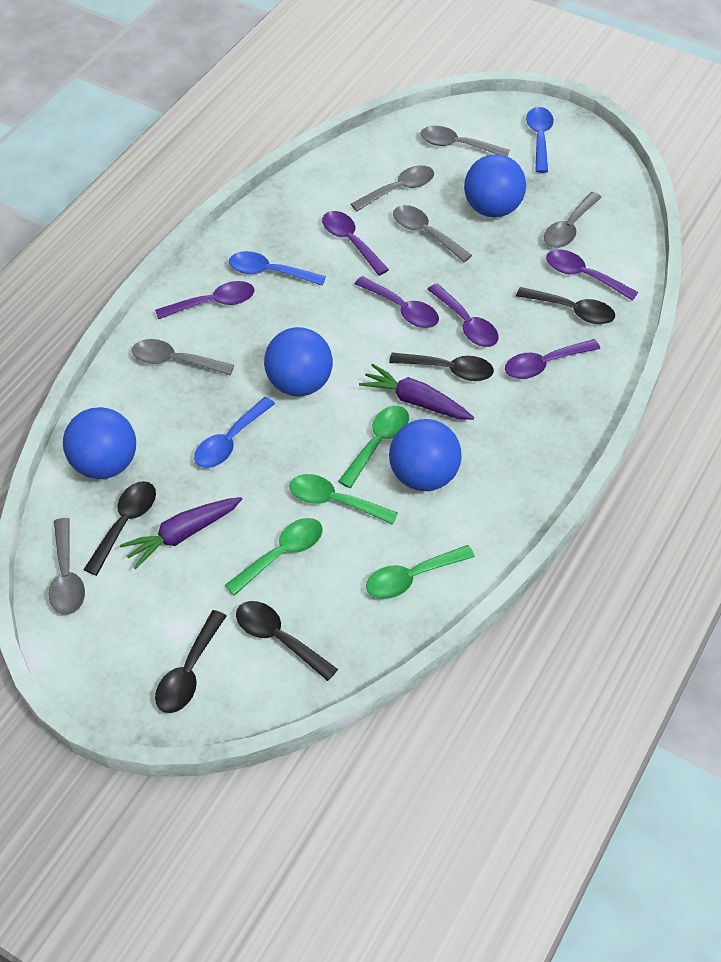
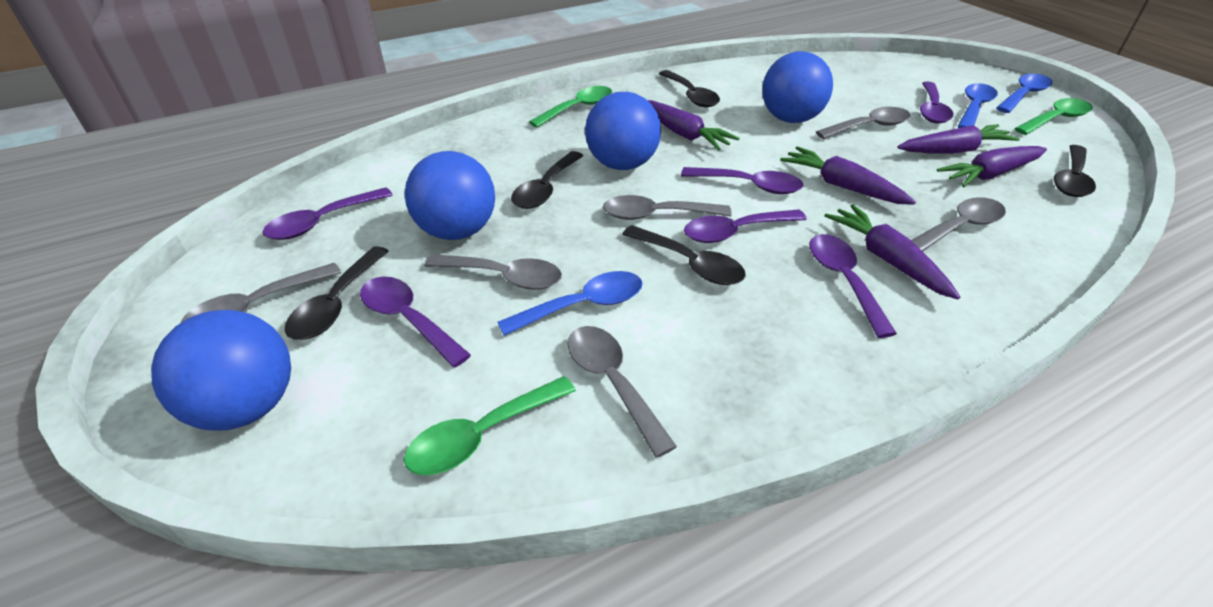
green spoon: [225,518,323,596] [289,474,398,525] [338,406,409,488] [366,545,475,599] = 4 -> [404,376,576,475] [529,86,612,128] [1014,98,1093,135] = 3
purple carrot: [120,497,242,569] [359,364,474,420] = 2 -> [647,100,740,150] [780,146,916,205] [824,204,960,299] [898,124,1020,154] [937,146,1047,187] = 5

